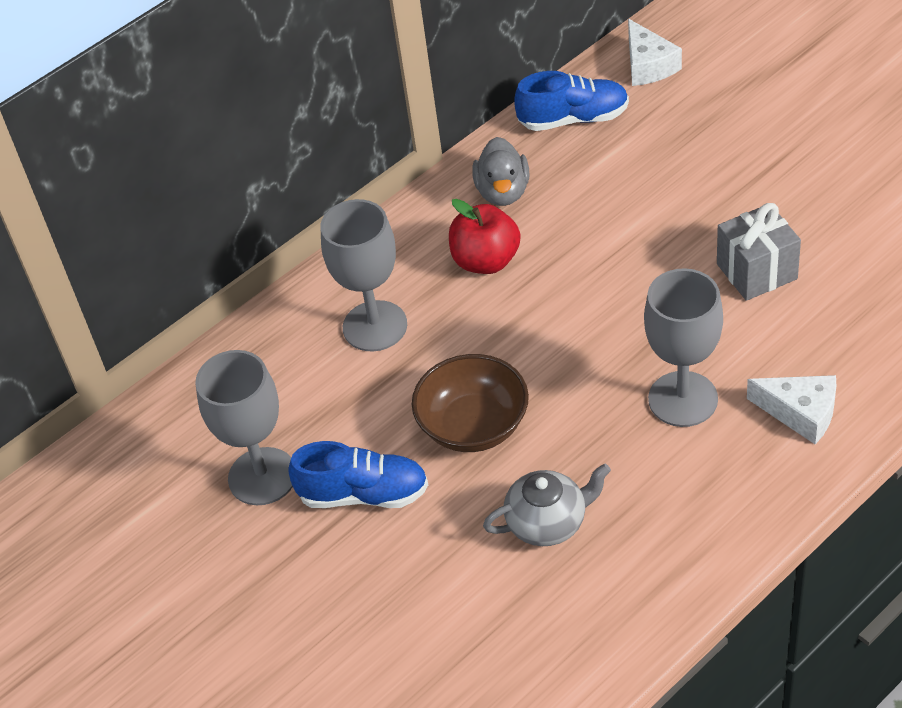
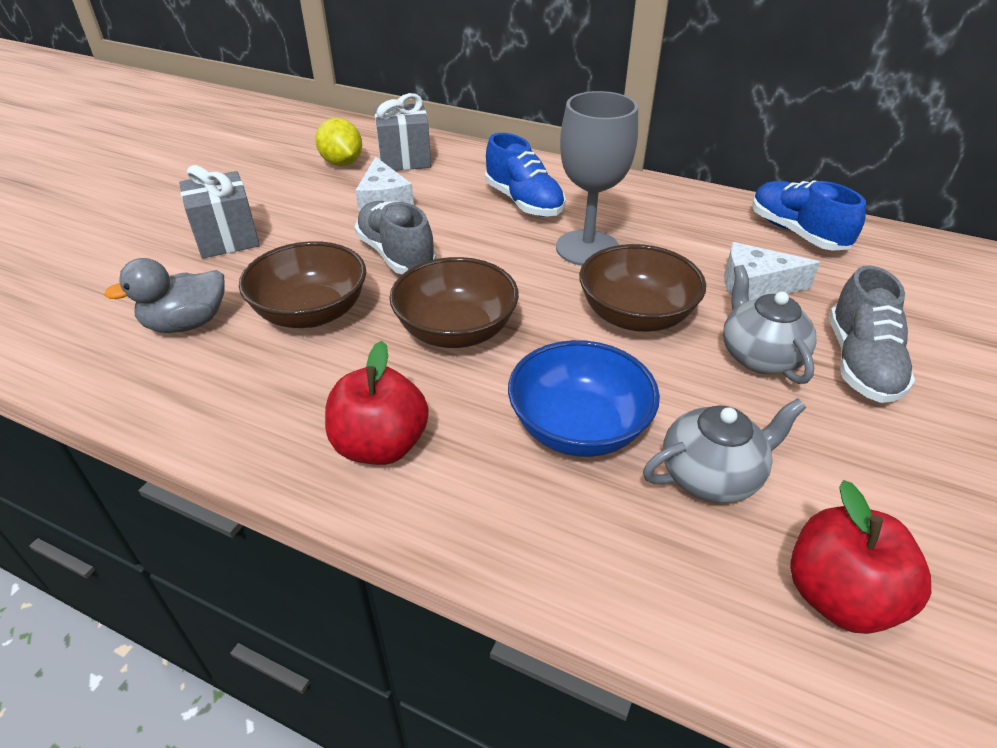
blue bowl: none = 0 -> [508,340,660,457] = 1
brown bowl: [412,354,529,452] = 1 -> [239,241,366,328] [389,257,519,348] [579,244,706,332] = 3
grey gift: [717,203,801,301] = 1 -> [179,165,260,258] [374,93,431,171] = 2
grey goblet: [195,350,293,505] [320,199,407,351] [644,268,723,427] = 3 -> [556,91,638,266] = 1
grey shoe: none = 0 -> [354,201,436,274] [829,265,915,403] = 2
grey teapot: [483,464,611,546] = 1 -> [643,398,806,503] [723,265,817,384] = 2
red apple: [449,199,520,274] = 1 -> [325,341,428,465] [790,480,931,634] = 2
yellow lemon: none = 0 -> [315,118,362,166] = 1

